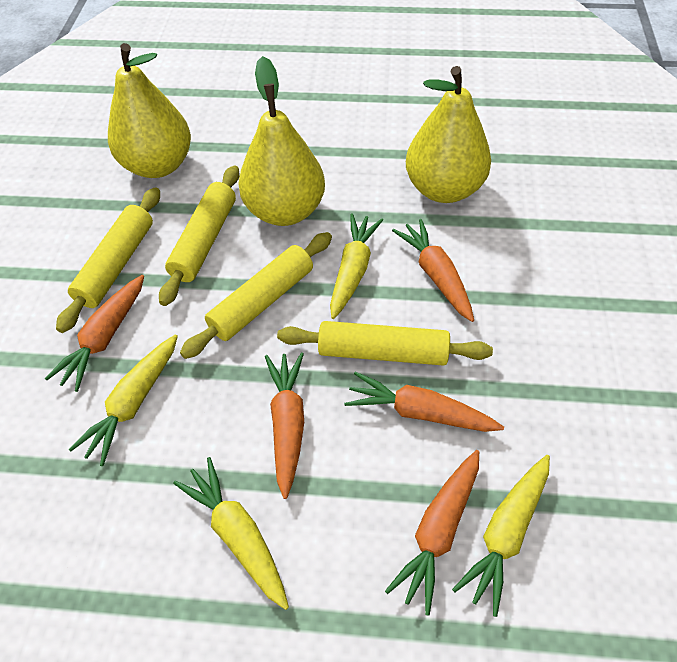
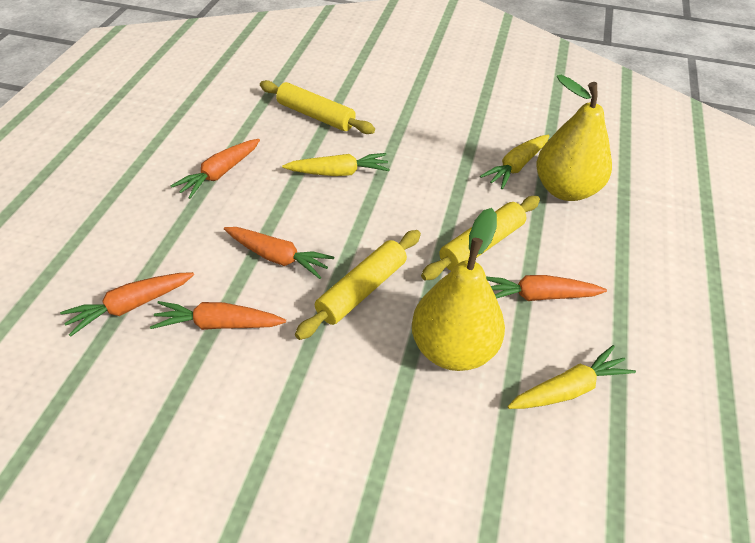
yellow carrot: [69,334,178,466] [173,457,289,610] [330,213,383,319] [452,455,550,617] = 4 -> [282,153,390,176] [480,134,549,189] [507,345,636,409] = 3
yellow pear: [108,43,191,178] [239,56,325,226] [406,66,491,203] = 3 -> [412,208,505,371] [536,75,612,201] = 2
yellow rolling pin: [56,187,160,333] [159,166,240,306] [180,232,332,359] [277,321,493,366] = 4 -> [260,80,375,134] [295,230,421,340] [421,196,540,280] = 3

